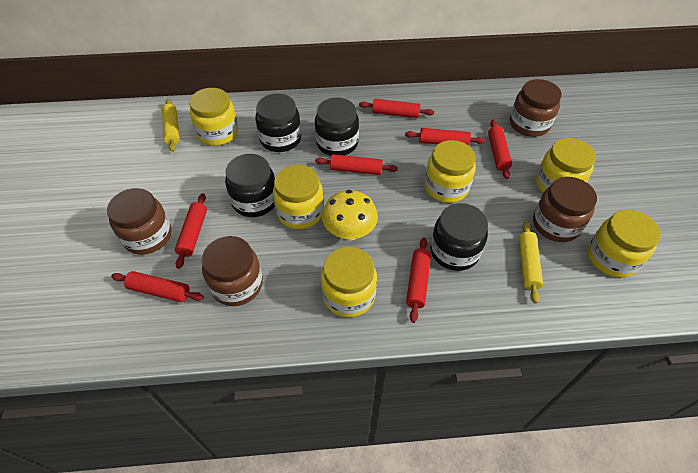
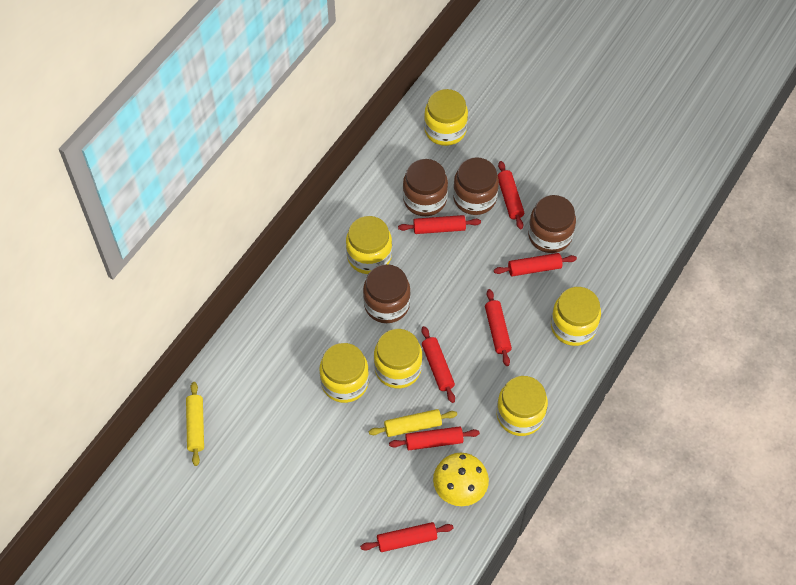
black jar: [225,154,275,217] [255,94,301,152] [315,98,359,156] [430,203,488,271] = 4 -> none = 0

